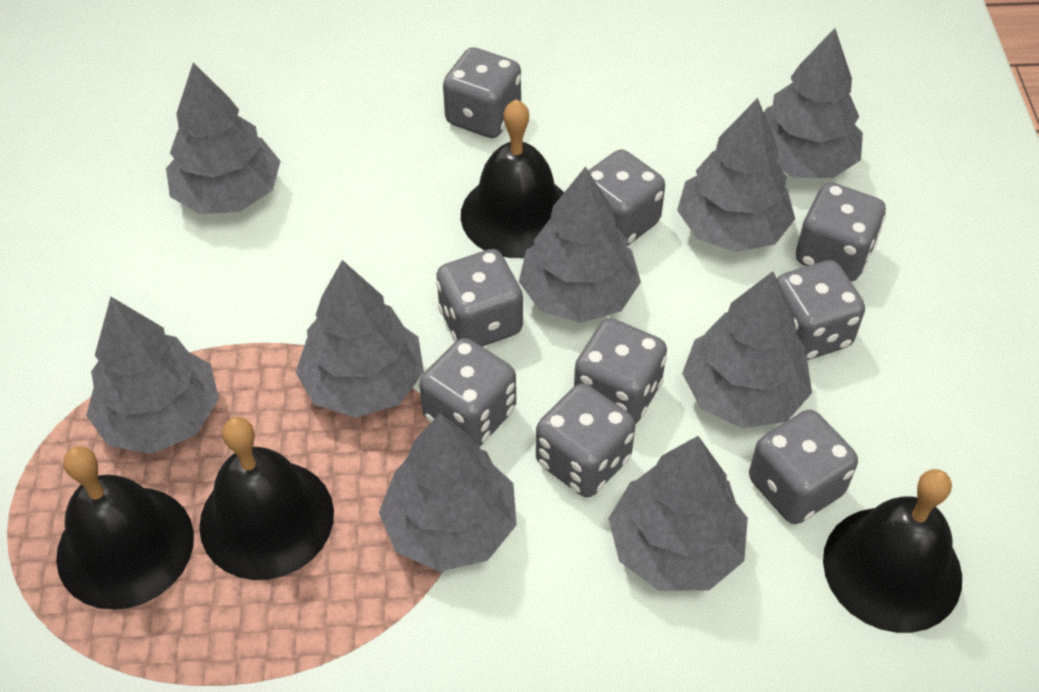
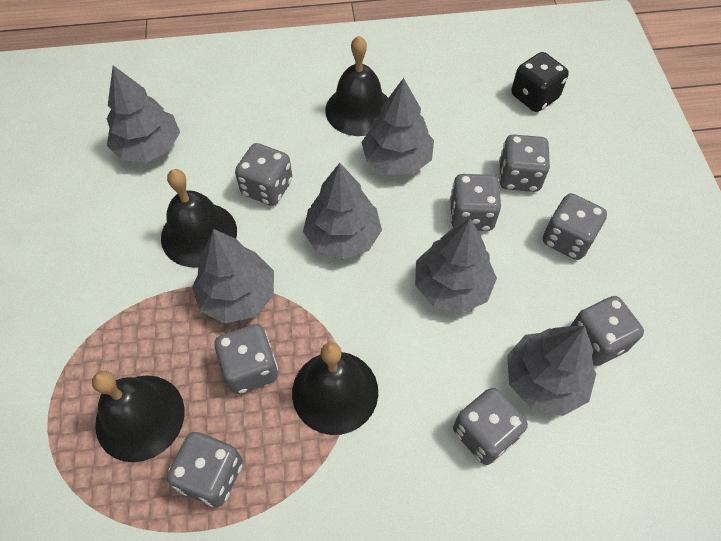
black dice: none = 0 -> [511,52,569,112] = 1
grey dice: [419,338,516,446] [436,249,523,346] [443,47,521,138] [536,383,635,497] [574,318,667,424] [588,149,665,246] [749,410,858,524] [777,260,865,360] [796,182,886,281] = 9 -> [167,432,243,507] [214,324,278,394] [235,143,292,206] [450,174,501,231] [453,388,528,465] [499,135,550,192] [543,193,607,260] [571,296,644,366] = 8
grey tree: [86,297,219,454] [166,63,281,214] [295,260,424,418] [379,414,517,572] [519,167,641,323] [608,436,748,591] [677,98,795,252] [682,271,812,428] [764,28,863,178] = 9 -> [107,65,180,163] [192,229,274,323] [303,163,382,260] [361,78,434,175] [415,218,497,313] [507,326,596,416] = 6

